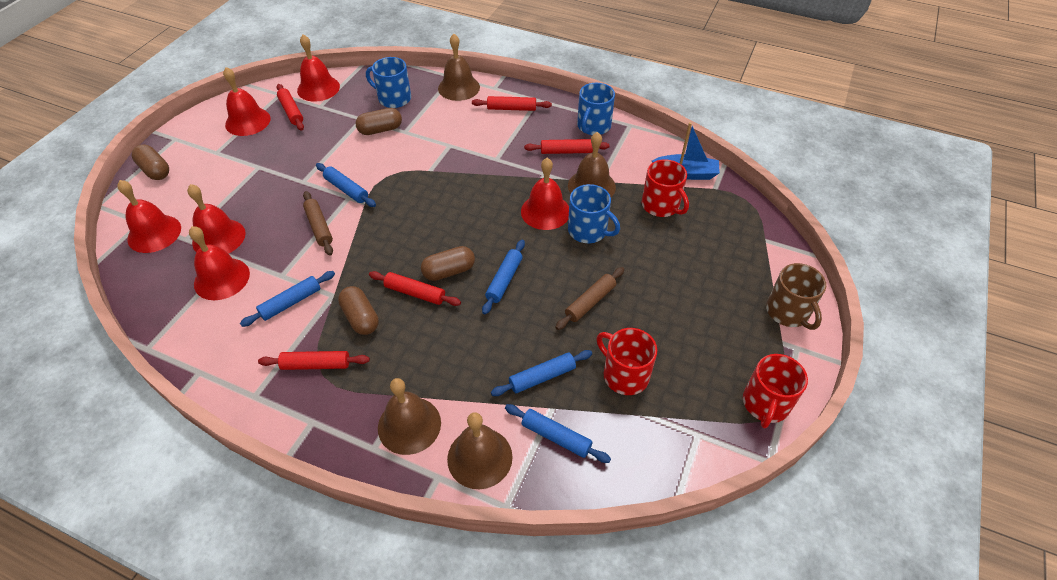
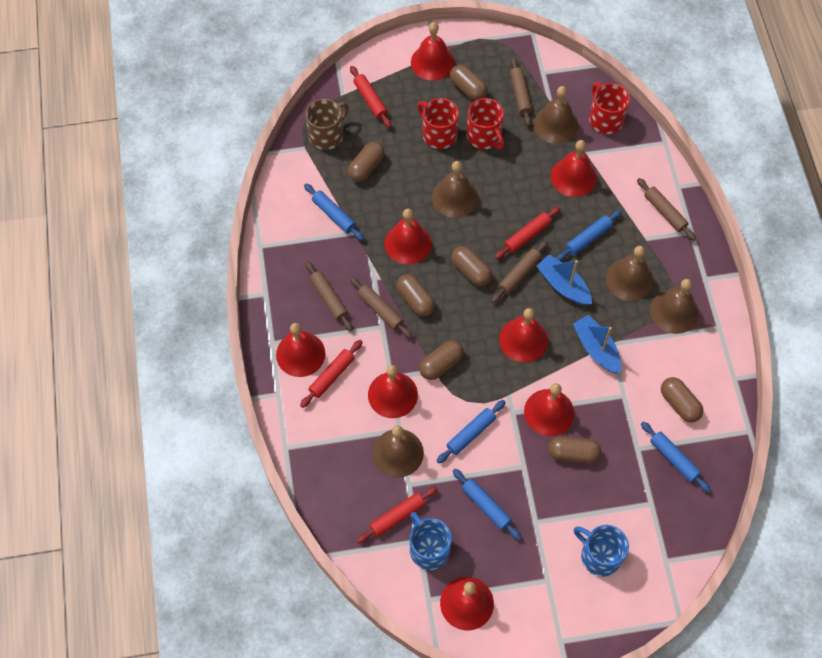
blue boat: [652,122,720,180] = 1 -> [537,254,592,305] [573,315,621,374] = 2
blue mug: [366,57,411,108] [568,184,620,243] [577,83,615,135] = 3 -> [410,512,452,570] [574,525,629,577] = 2
brown bell: [378,378,441,455] [438,34,480,101] [447,412,512,489] [568,132,616,197] = 4 -> [373,425,424,478] [432,161,478,218] [533,86,578,144] [606,246,654,301] [650,279,699,334] = 5
brown capsule: [132,145,169,180] [338,286,379,335] [355,108,402,135] [421,246,475,281] = 4 -> [348,142,385,182] [396,274,435,317] [419,340,464,380] [450,65,488,101] [451,246,492,286] [548,436,601,464] [661,377,703,423] = 7
brown rolling pin: [303,191,333,255] [555,267,624,330] = 2 -> [305,261,353,331] [350,277,412,338] [491,240,548,303] [510,57,532,126] [637,178,696,241] = 5
red bell: [118,180,181,253] [187,184,246,254] [189,226,250,300] [223,67,271,136] [297,34,340,102] [521,158,569,230] = 6 -> [276,323,325,377] [368,365,418,418] [385,209,432,265] [411,22,455,81] [440,577,494,631] [499,308,548,363] [524,383,575,436] [551,140,597,197] = 8
red rolling pin: [258,351,370,370] [276,84,304,131] [369,271,461,306] [472,96,552,111] [524,139,609,154] = 5 -> [300,340,362,408] [350,66,391,128] [356,487,438,543] [495,207,560,259] = 4

